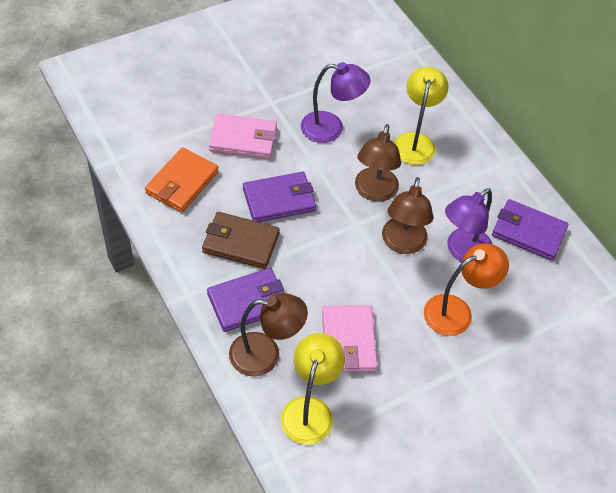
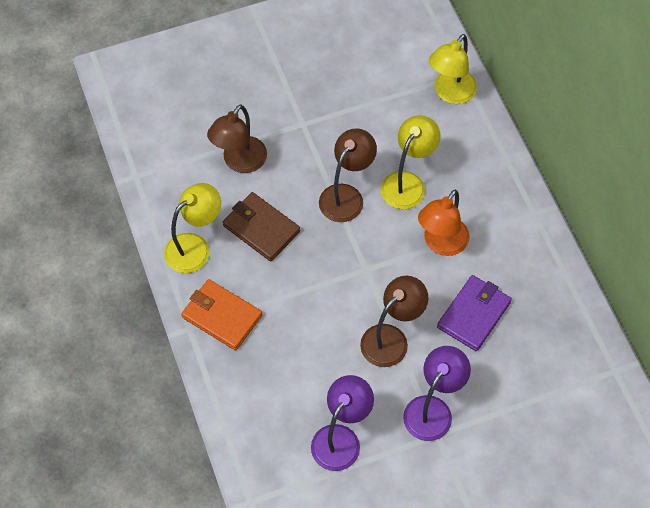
pink wallet: [209,114,277,159] [322,305,377,372] = 2 -> none = 0
purple wallet: [207,268,284,332] [243,172,316,222] [492,199,569,261] = 3 -> [437,275,512,351] = 1
yellow lamp: [281,333,345,445] [394,67,449,165] = 2 -> [164,183,221,273] [381,115,441,209] [429,34,477,104] = 3

